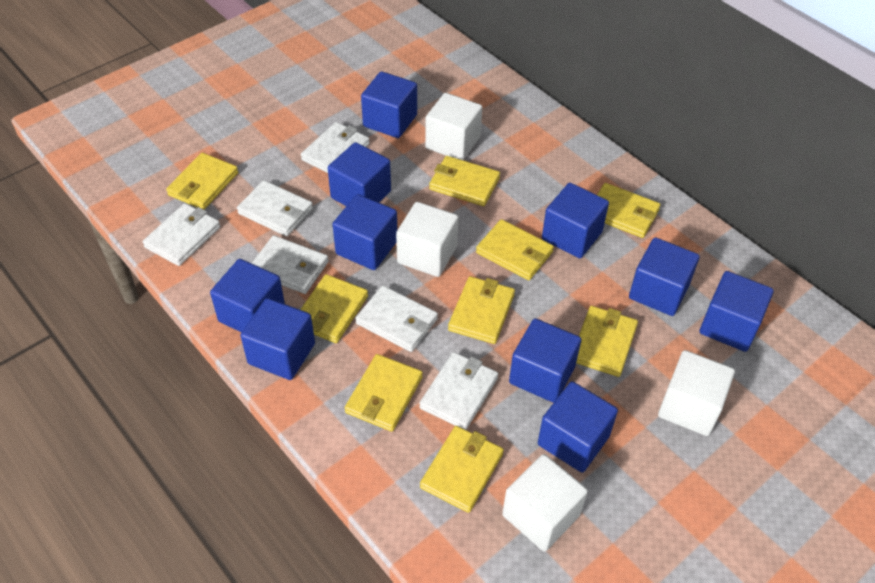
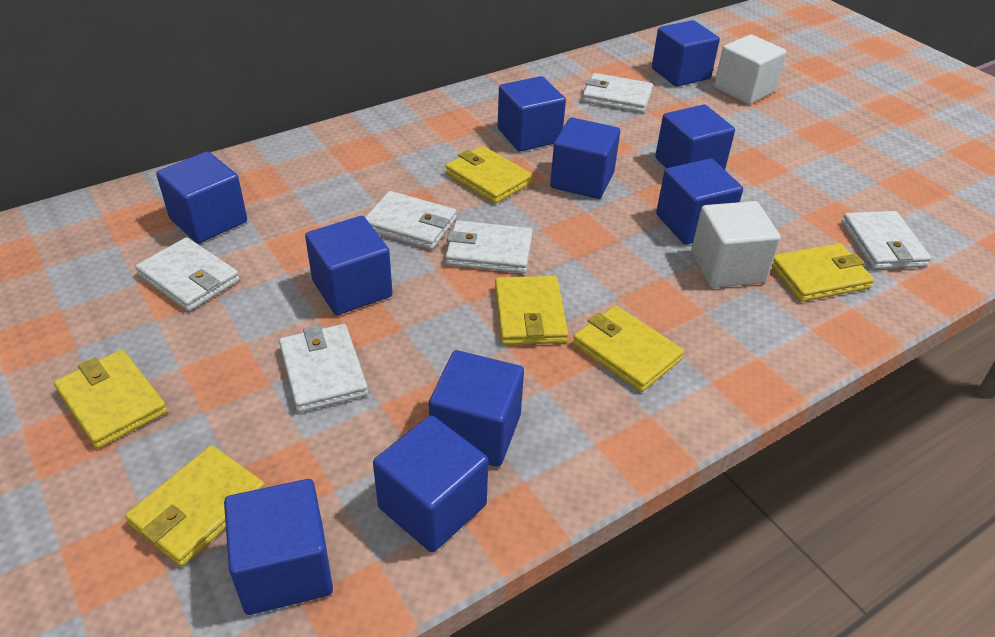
white cube: [396,202,459,277] [425,93,482,160] [502,454,588,552] [658,350,735,436] = 4 -> [691,201,781,288] [714,35,787,104] = 2
yellow wallet: [166,153,238,210] [300,274,368,343] [345,354,423,431] [420,426,504,513] [429,156,500,206] [448,276,515,344] [476,219,554,280] [576,306,638,377] [597,183,661,238] = 9 -> [54,350,167,449] [125,445,265,567] [445,146,533,204] [495,276,568,345] [573,306,684,392] [771,243,874,302] = 6

